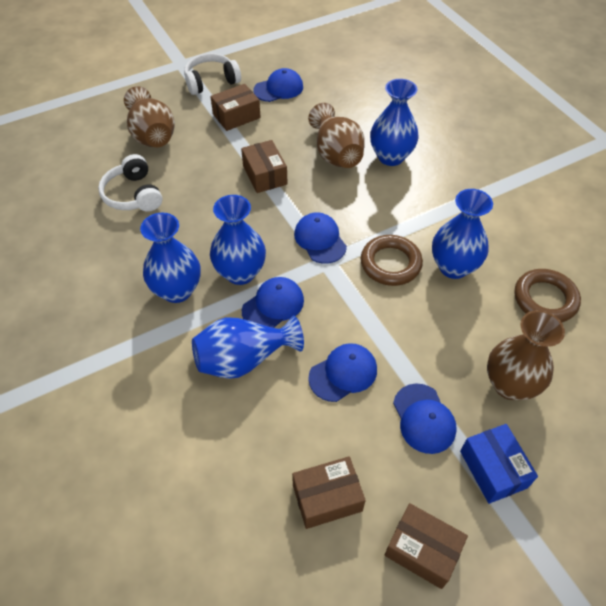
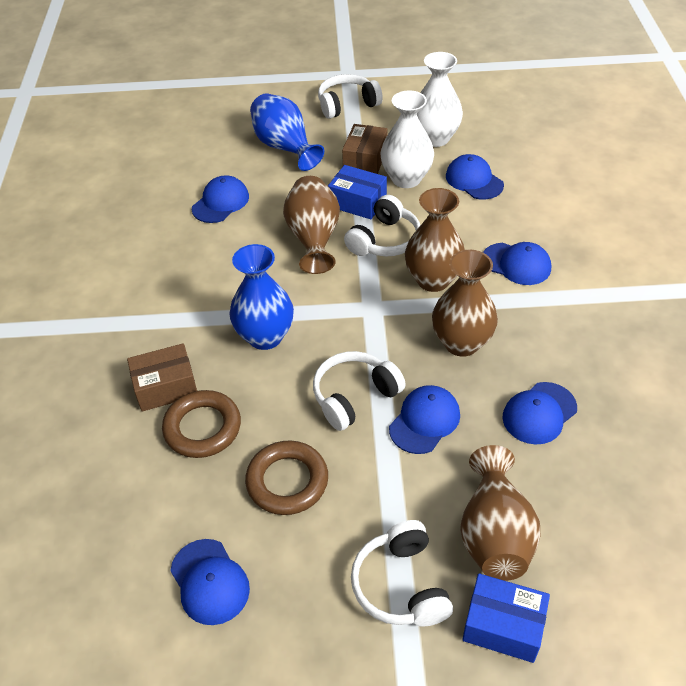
blue box: [460,424,538,504] = 1 -> [328,165,387,219] [462,573,550,663] = 2
blue cap: [242,277,304,328] [253,68,303,102] [294,212,347,264] [308,343,377,402] [393,384,457,454] = 5 -> [170,539,250,625] [192,175,249,223] [389,385,460,454] [446,154,504,199] [483,242,551,285] [502,382,577,444] = 6
blue vase: [140,213,201,303] [192,316,304,379] [210,195,266,285] [370,79,419,166] [432,189,493,279] = 5 -> [230,244,294,350] [250,93,324,171] = 2
brown box: [210,84,261,131] [241,140,287,193] [292,456,366,529] [385,503,468,589] = 4 -> [127,343,197,411] [342,124,387,174] = 2
brown vase: [124,86,175,147] [308,103,365,168] [487,310,565,400] = 3 -> [283,176,340,274] [405,188,465,292] [432,249,498,357] [460,445,540,581] = 4
white headphones: [98,154,162,212] [184,53,241,95] = 2 -> [313,351,406,431] [318,74,383,119] [344,195,420,256] [351,520,453,627] = 4
white vase: none = 0 -> [380,91,434,188] [417,52,463,147] = 2

